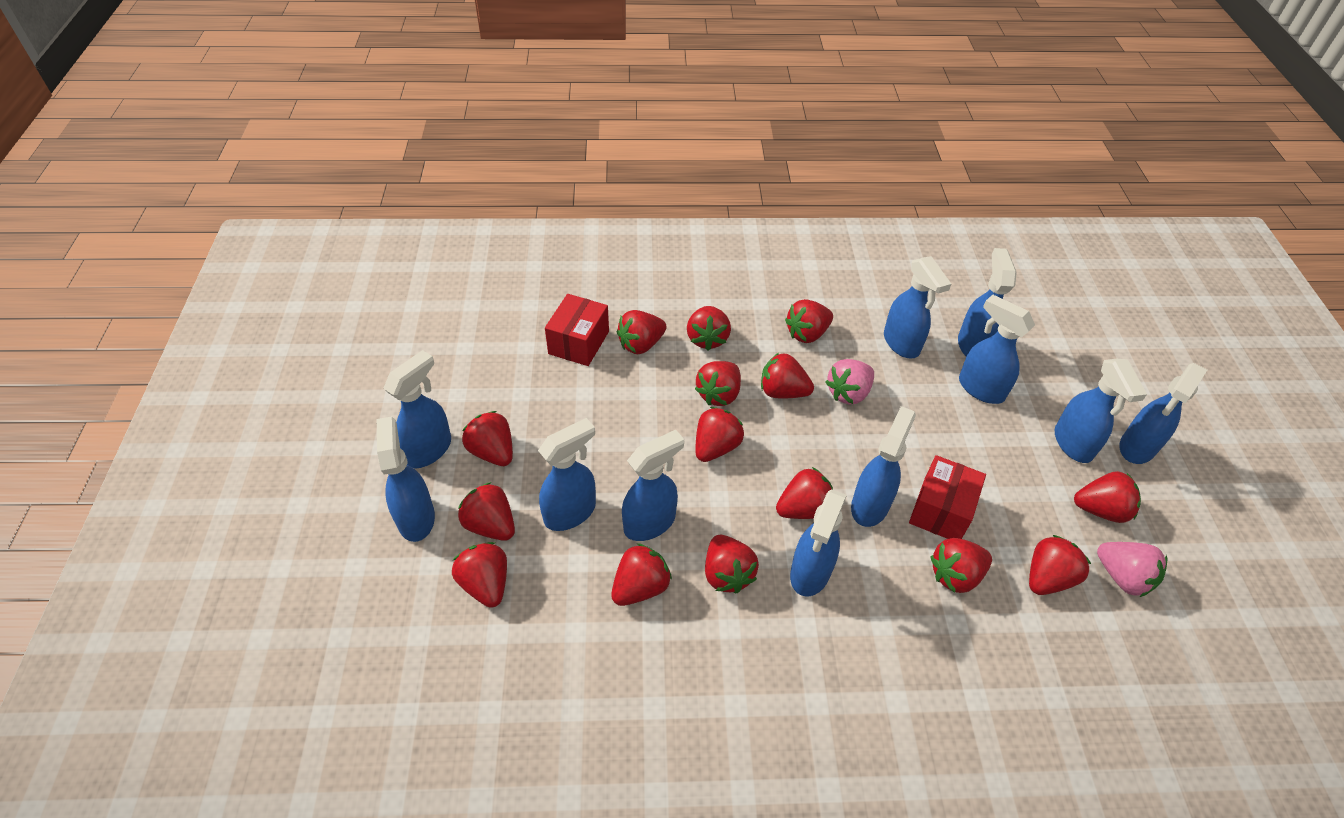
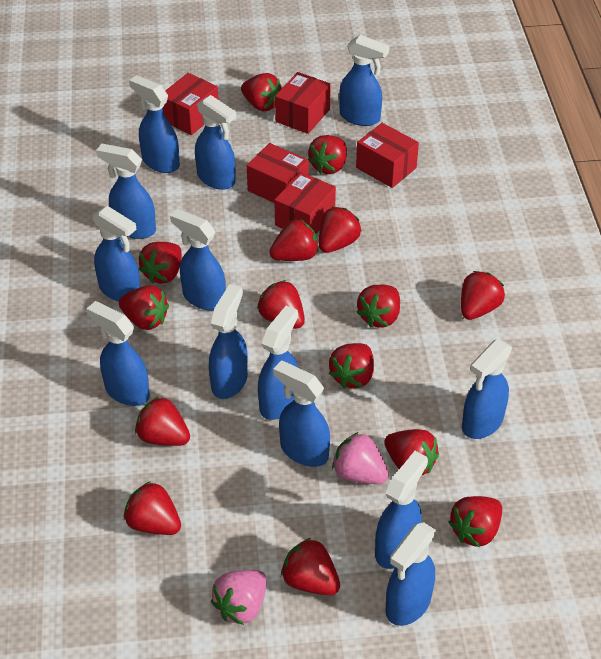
blue spray bottle: [377,416,435,542] [383,350,451,469] [538,418,596,531] [622,430,684,541] [790,489,847,597] [851,406,916,527] [884,256,951,358] [958,248,1017,357] [959,294,1035,404] [1055,359,1147,463] [1119,363,1207,464] = 11 -> [87,301,150,406] [93,206,140,302] [96,144,156,239] [129,75,180,173] [170,209,226,310] [195,95,236,190] [209,284,248,399] [258,305,298,420] [273,361,330,467] [339,35,390,126] [375,451,428,569] [386,522,436,626] [462,339,512,439] = 13
red box: [545,294,609,366] [909,455,986,539] = 2 -> [162,73,219,135] [247,143,309,203] [274,172,336,233] [275,72,331,134] [356,123,419,188] = 5

